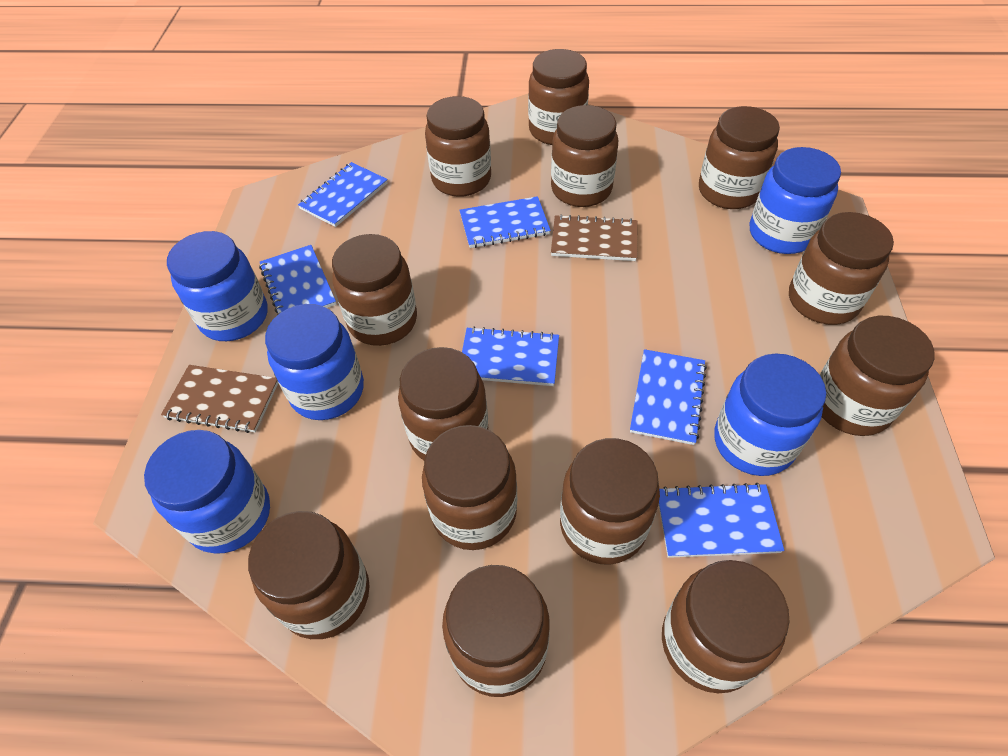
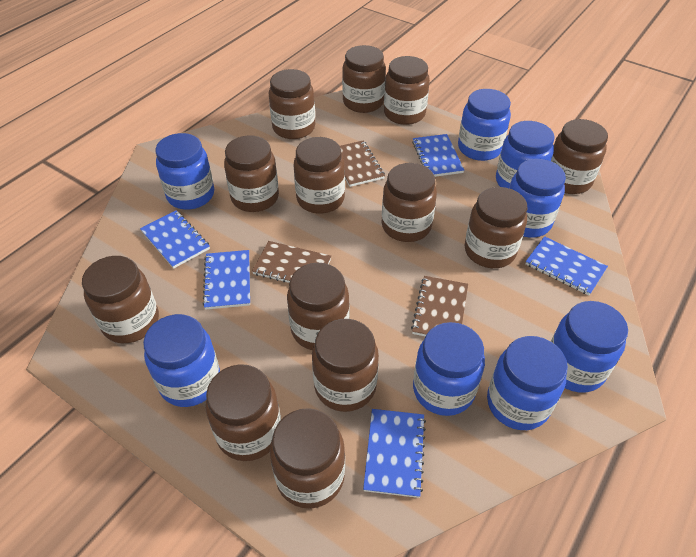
blue jar: [144,430,270,554] [167,231,268,341] [265,304,364,420] [714,353,826,476] [750,147,841,254] = 5 -> [143,314,220,407] [155,133,214,210] [413,322,485,416] [458,89,511,161] [487,336,568,430] [496,121,555,188] [509,159,566,237] [551,301,628,393] = 8
blue notebook: [259,245,336,314] [298,162,388,227] [460,196,551,248] [462,327,559,386] [630,349,707,445] [659,483,784,558] = 6 -> [140,210,210,269] [203,250,250,310] [363,409,426,498] [412,134,464,177] [525,236,608,295] = 5
brown notebook: [161,365,278,433] [551,214,637,261] = 2 -> [252,241,331,283] [340,140,385,187] [411,276,468,336] = 3

